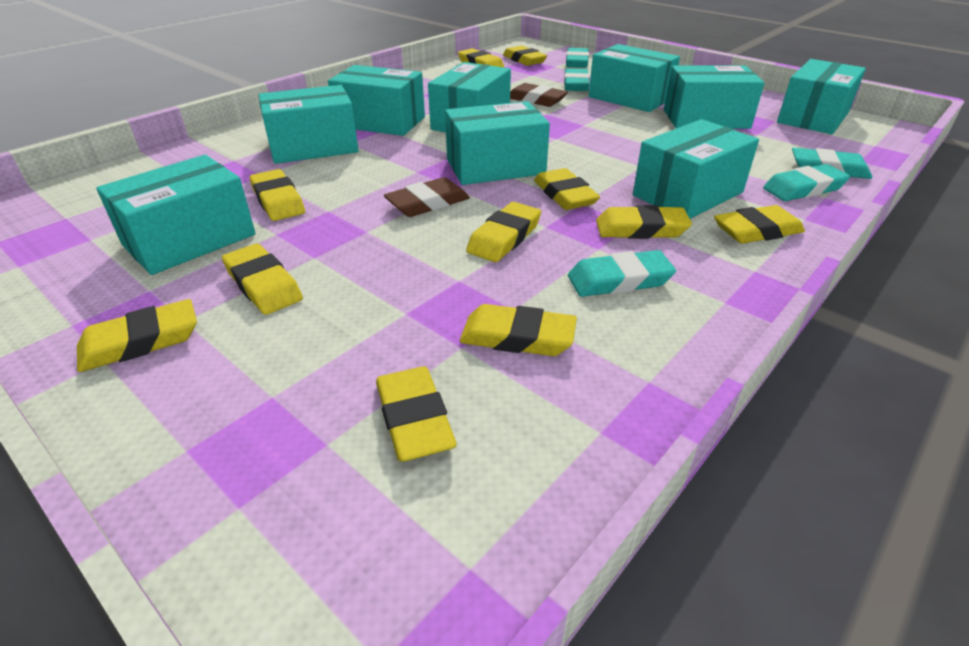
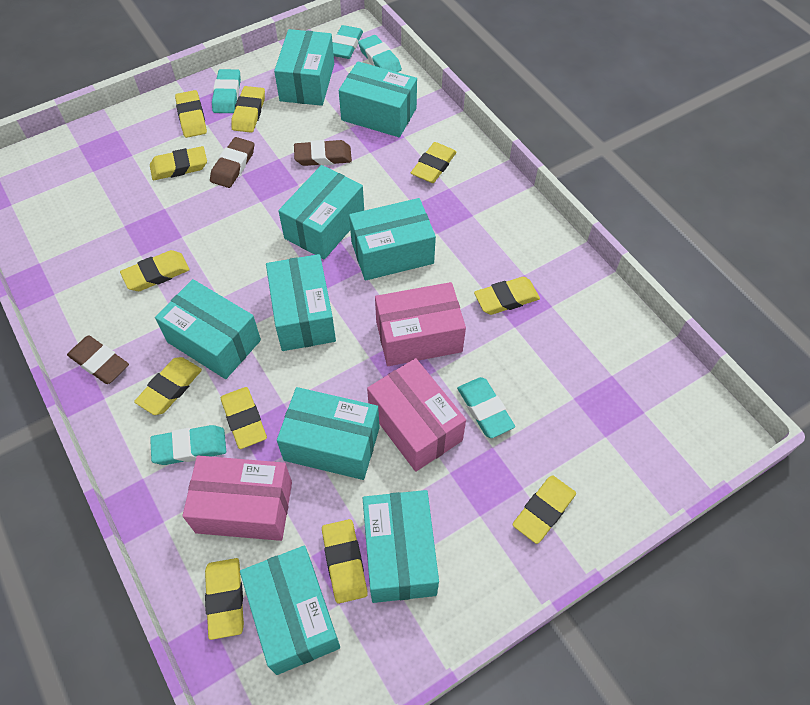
brown eraser: [384,177,470,217] [510,83,568,107] = 2 -> [67,335,129,384] [210,137,254,188] [294,140,352,166] = 3
pink box: none = 0 -> [182,456,292,541] [367,358,466,472] [375,282,466,366] = 3

